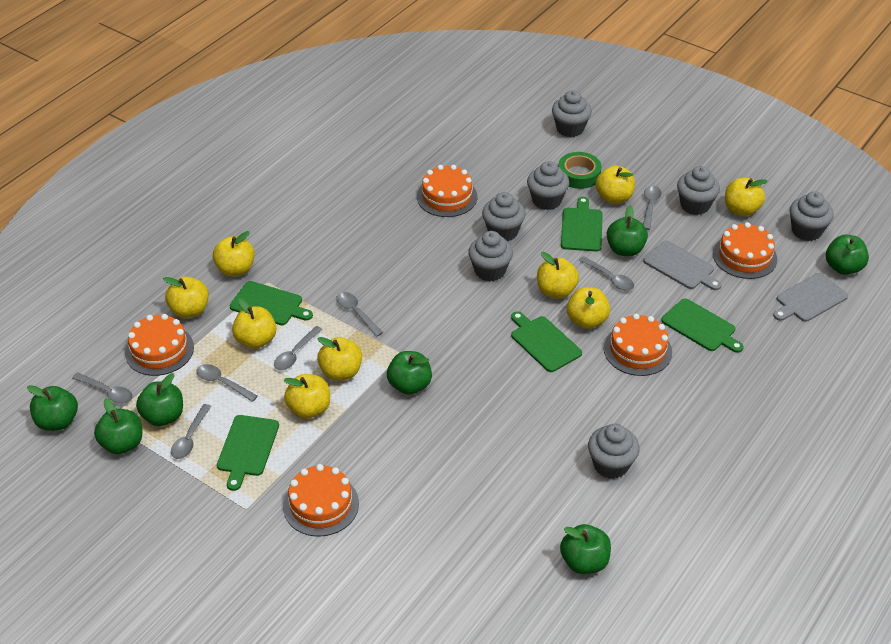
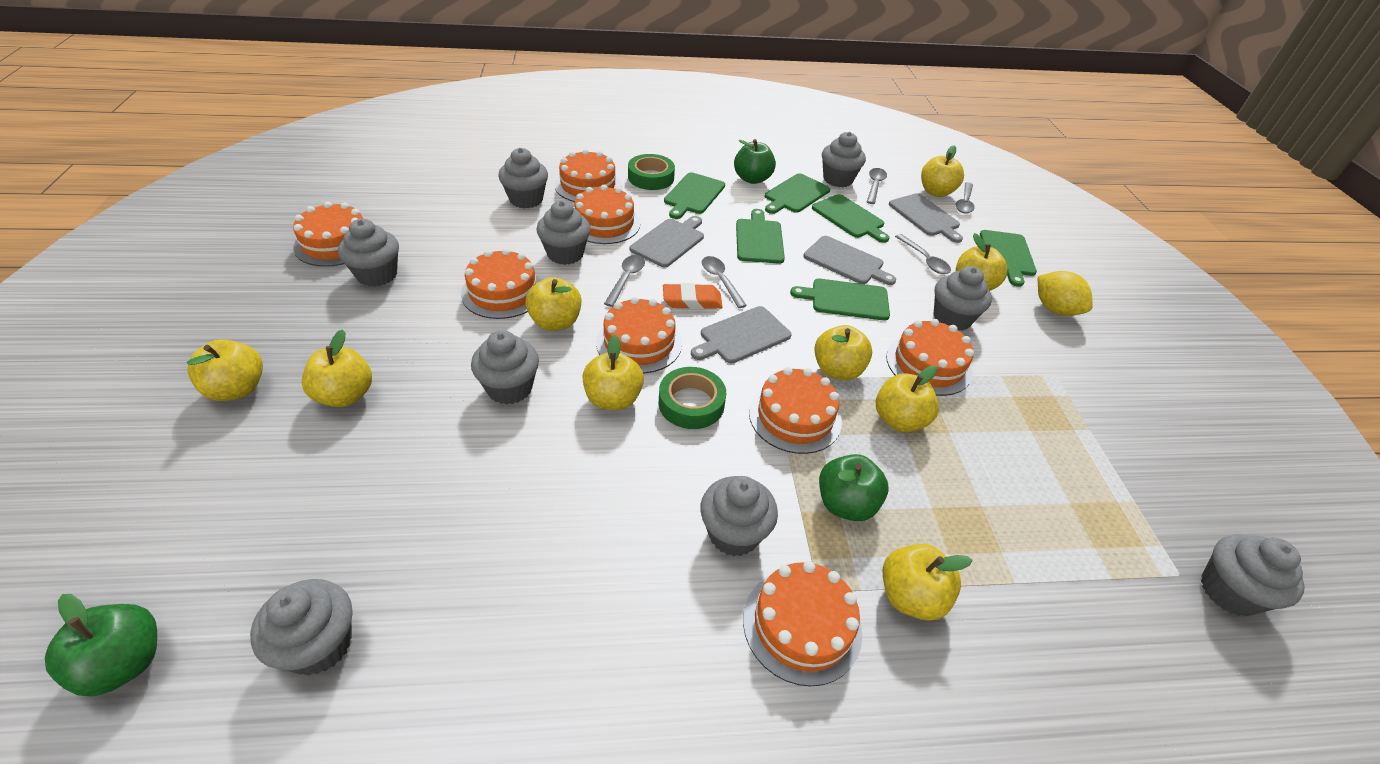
green apple: [27,385,78,431] [94,398,142,454] [136,373,183,426] [387,351,432,395] [560,524,611,574] [607,206,648,256] [826,235,869,275] = 7 -> [45,594,157,696] [734,139,776,184] [819,454,889,521] = 3
green cutting board: [217,415,279,491] [230,281,313,325] [511,312,582,372] [561,197,603,252] [661,298,744,353] = 5 -> [664,172,725,219] [736,209,785,264] [765,173,830,214] [790,278,890,321] [812,194,890,243] [980,230,1037,287] = 6
green tape: [558,152,602,189] = 1 -> [628,154,675,190] [659,367,726,429] = 2
grey cupcake: [468,231,513,281] [482,192,526,241] [527,161,569,210] [552,90,592,137] [588,424,640,479] [677,166,720,215] [789,191,834,241] = 7 -> [250,579,352,675] [338,219,399,287] [471,330,539,405] [498,148,548,208] [536,200,591,265] [700,476,778,556] [822,132,866,187] [933,266,992,331] [1201,534,1305,616] = 9
grey cutting board: [643,241,722,290] [773,273,848,322] = 2 -> [630,216,704,267] [691,306,792,363] [803,236,896,285] [889,193,963,243] = 4
grey spoon: [72,373,133,404] [171,404,211,459] [196,364,258,402] [274,326,323,370] [336,292,383,337] [579,256,634,291] [643,186,661,230] = 7 -> [604,255,645,307] [702,256,747,308] [867,168,887,204] [895,234,951,274] [956,182,975,214] = 5
orange cake: [125,314,194,376] [283,464,359,536] [417,165,477,217] [604,314,672,376] [713,222,777,279] = 5 -> [293,202,363,267] [461,248,541,319] [554,149,621,202] [574,185,640,244] [596,297,682,374] [743,561,862,686] [749,367,842,454] [886,319,974,396] = 8
orange eraser: none = 0 -> [663,283,723,309] = 1
yellow lemon: none = 0 -> [1038,271,1093,316] = 1

